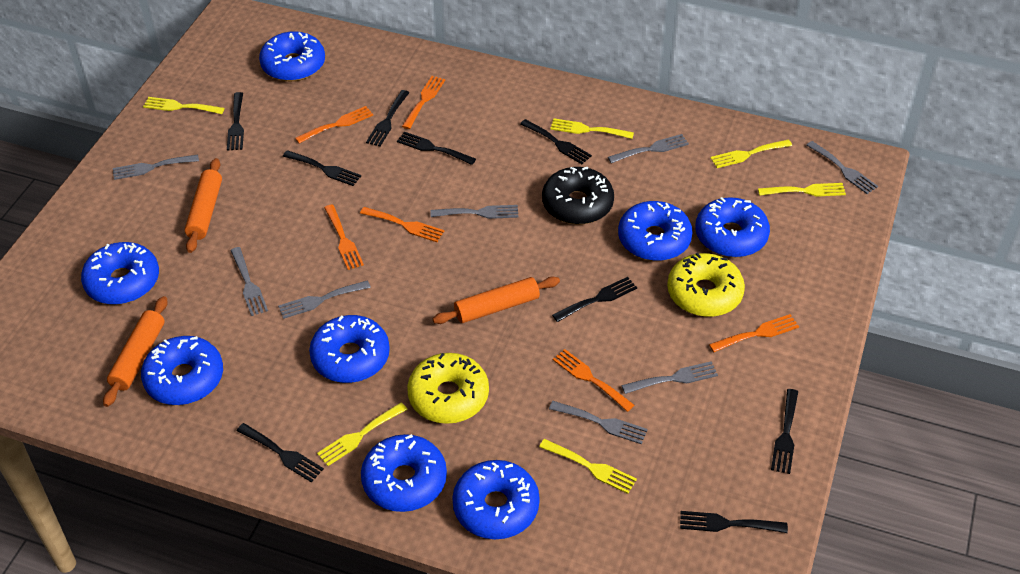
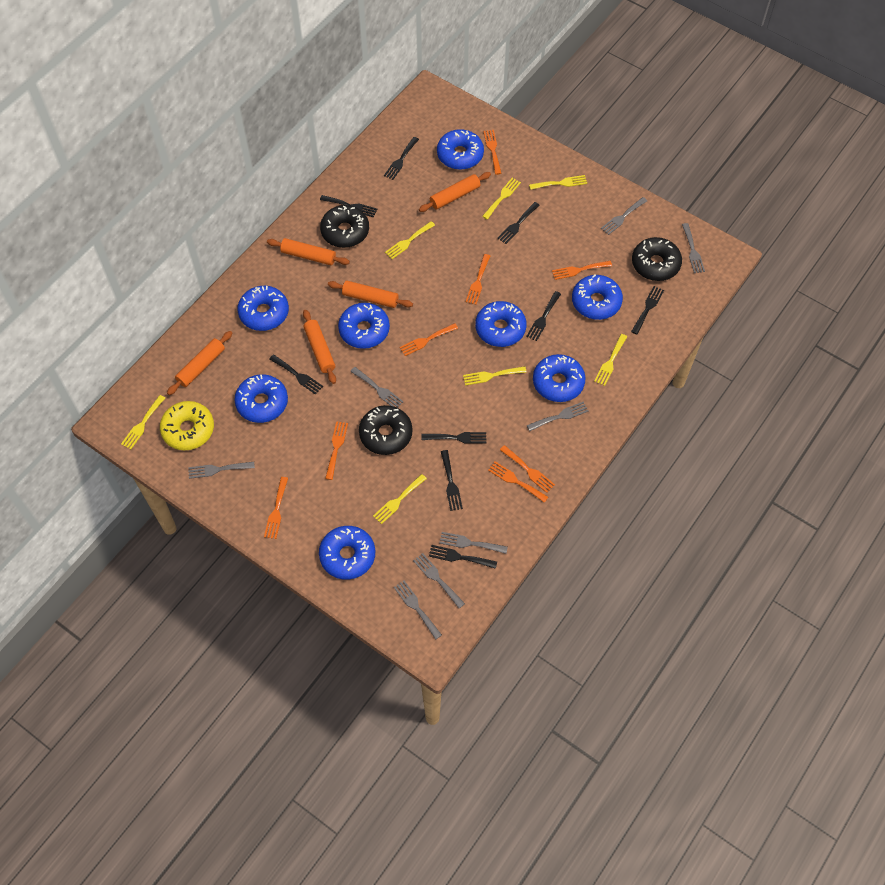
black donut: [542,167,614,224] = 1 -> [320,205,369,248] [359,405,413,455] [632,237,682,281] = 3
orange fork: [295,106,373,144] [324,204,364,270] [360,207,444,242] [402,76,445,129] [553,349,634,412] [709,314,799,352] = 6 -> [264,477,288,539] [325,421,348,480] [399,323,458,356] [466,254,490,305] [483,130,502,175] [488,461,548,503] [500,445,555,493] [552,261,612,280] = 8
orange rolling pin: [103,296,168,407] [185,158,222,253] [433,276,560,324] = 3 -> [167,331,232,395] [267,238,350,265] [303,310,336,384] [328,281,413,308] [419,172,491,212] = 5
yellow donut: [407,353,489,424] [667,253,745,317] = 2 -> [160,401,214,450] = 1
yellow fork: [143,97,224,114] [317,402,408,466] [539,439,637,494] [550,118,634,139] [710,139,792,168] [758,183,846,197] = 6 -> [121,395,165,449] [373,474,427,524] [385,221,435,259] [463,366,527,386] [482,178,521,220] [529,175,587,190] [594,334,627,386] = 7

